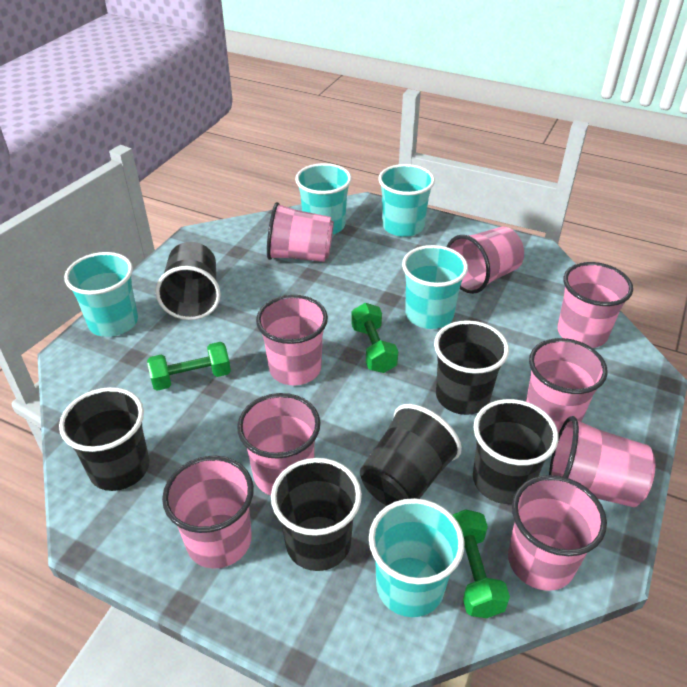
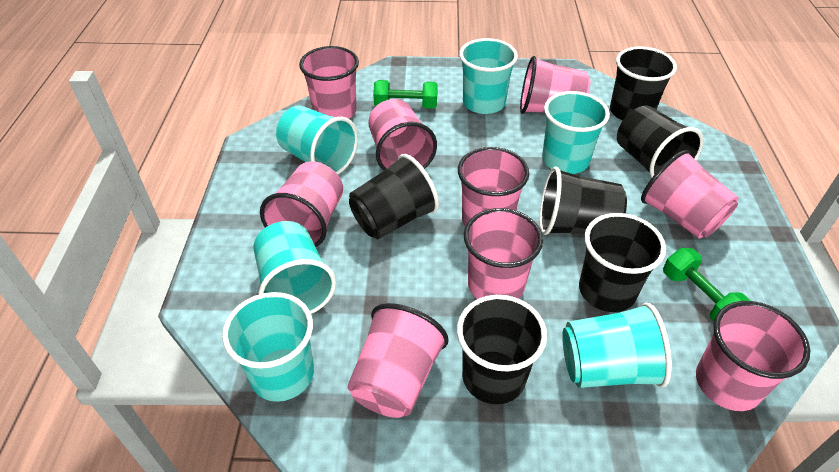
green dumbbell: [147,342,231,391] [351,303,398,373] [453,509,510,618] = 3 -> [373,80,438,109] [663,248,751,321] = 2
turquoise cup: [64,252,138,337] [295,163,352,235] [369,498,464,617] [378,164,435,237] [402,245,468,329] = 5 -> [222,292,314,402] [254,221,336,314] [276,106,358,174] [459,38,518,114] [542,91,610,174] [562,303,672,388] = 6

